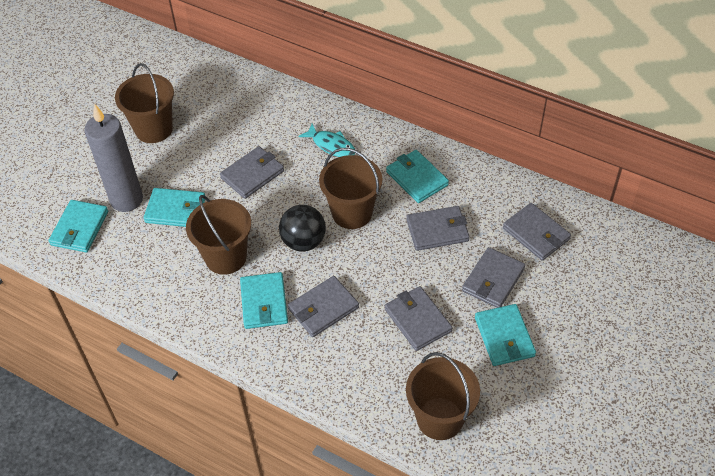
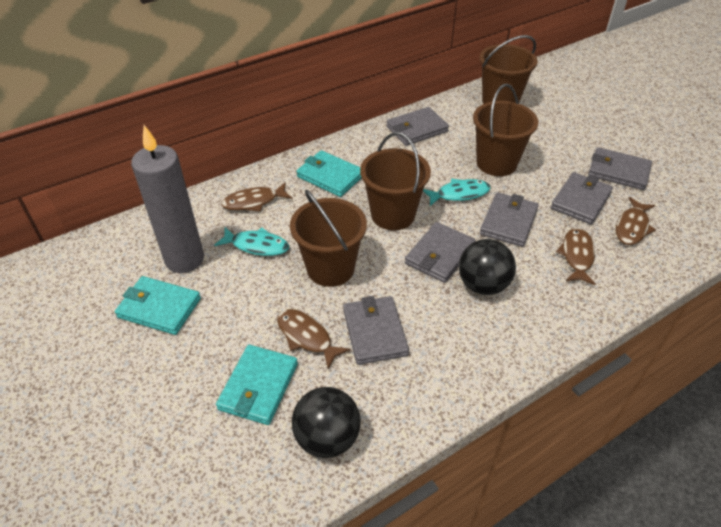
black ball: [279,205,326,251] = 1 -> [292,387,361,458] [459,239,516,295] = 2
brown fish: none = 0 -> [221,182,292,212] [277,309,350,369] [556,228,596,285] [616,197,656,245] = 4
turquoise fish: [299,124,355,157] = 1 -> [214,227,289,256] [423,179,491,206] = 2
turquoise wallet: [49,200,108,253] [144,188,205,227] [240,272,288,329] [386,150,449,203] [475,304,536,366] = 5 -> [115,276,201,335] [216,345,298,425] [296,150,361,197] = 3

